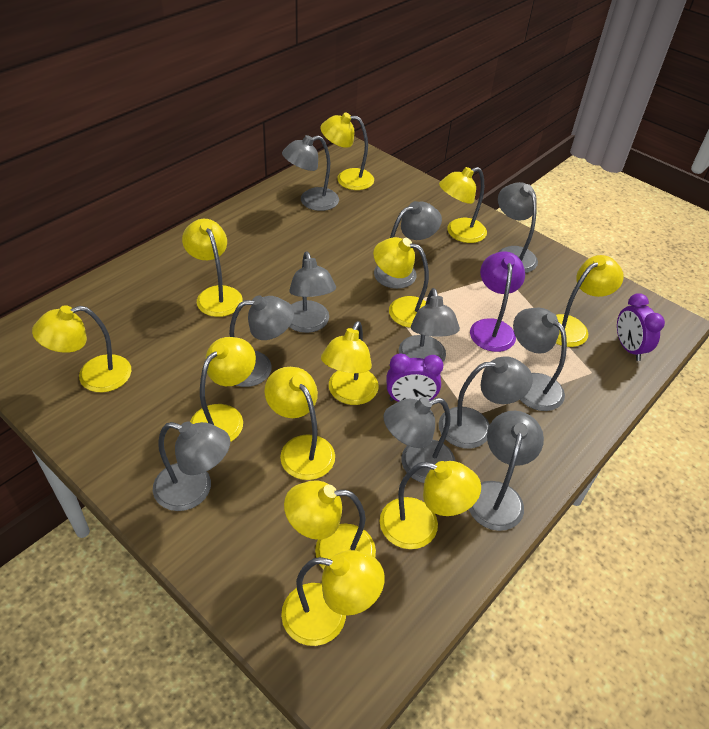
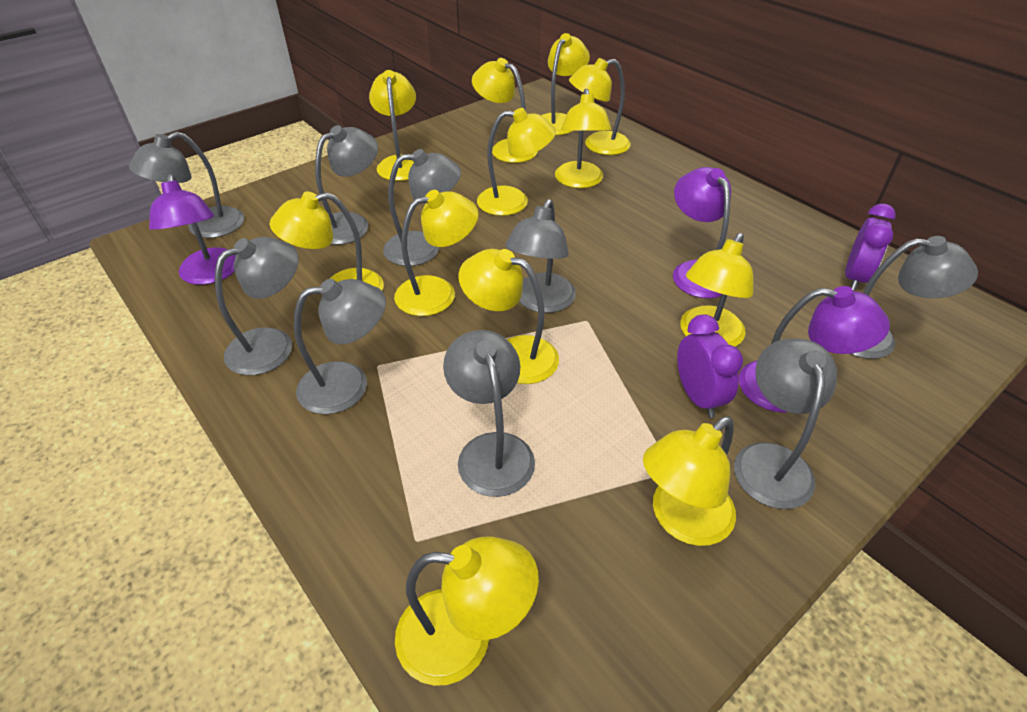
grey lamp: [153,421,230,511] [229,295,294,387] [282,135,339,211] [289,251,336,333] [374,201,442,289] [383,397,455,483] [399,288,460,362] [439,356,533,449] [469,411,544,531] [498,182,538,273] [513,307,567,411] = 11 -> [129,132,244,238] [215,237,299,376] [294,279,386,414] [315,125,378,245] [383,149,461,266] [443,330,535,497] [505,199,576,313] [734,339,837,509] [851,236,978,359] = 9
purple lamp: [470,251,525,352] = 1 -> [149,174,236,285] [673,167,731,298] [739,286,890,413] = 3

